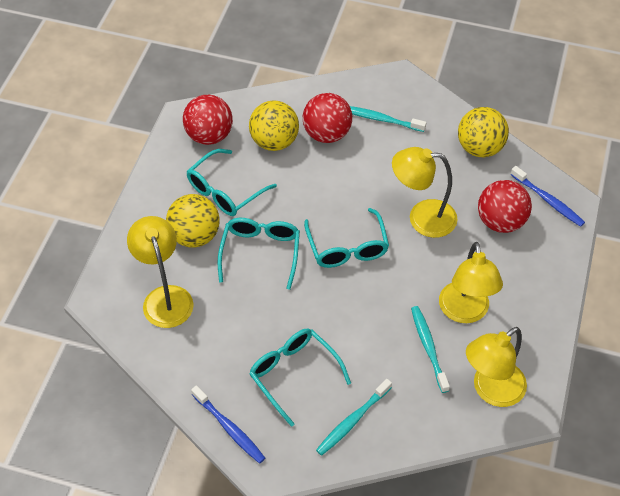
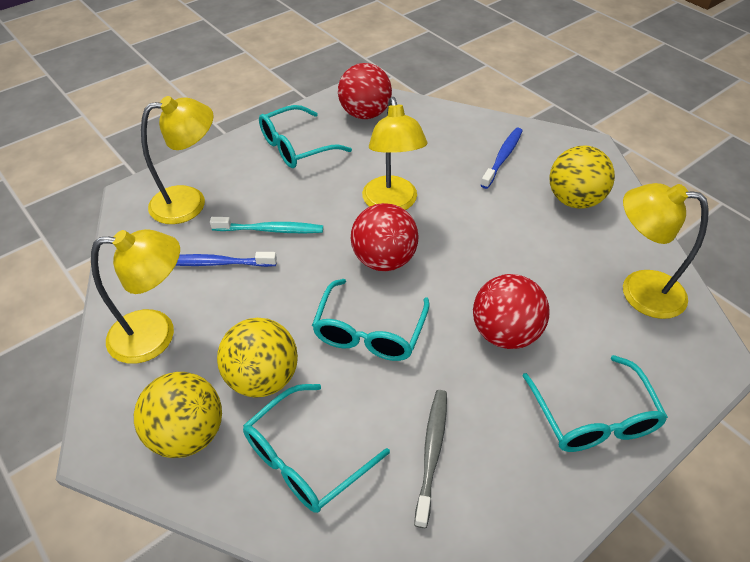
grey toothbrush: none = 0 -> [414,390,447,528] = 1
turquoise toothbrush: [316,379,392,456] [350,106,426,132] [411,306,450,393] = 3 -> [210,217,323,233] = 1

